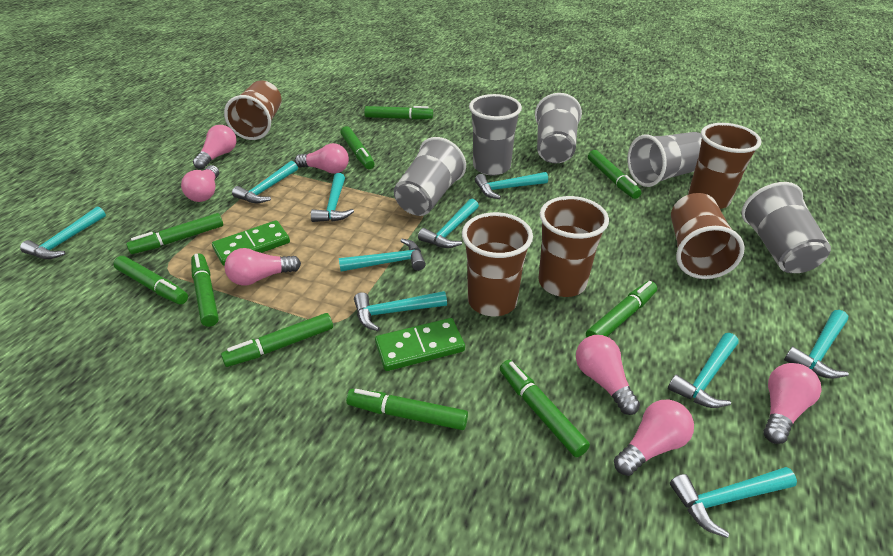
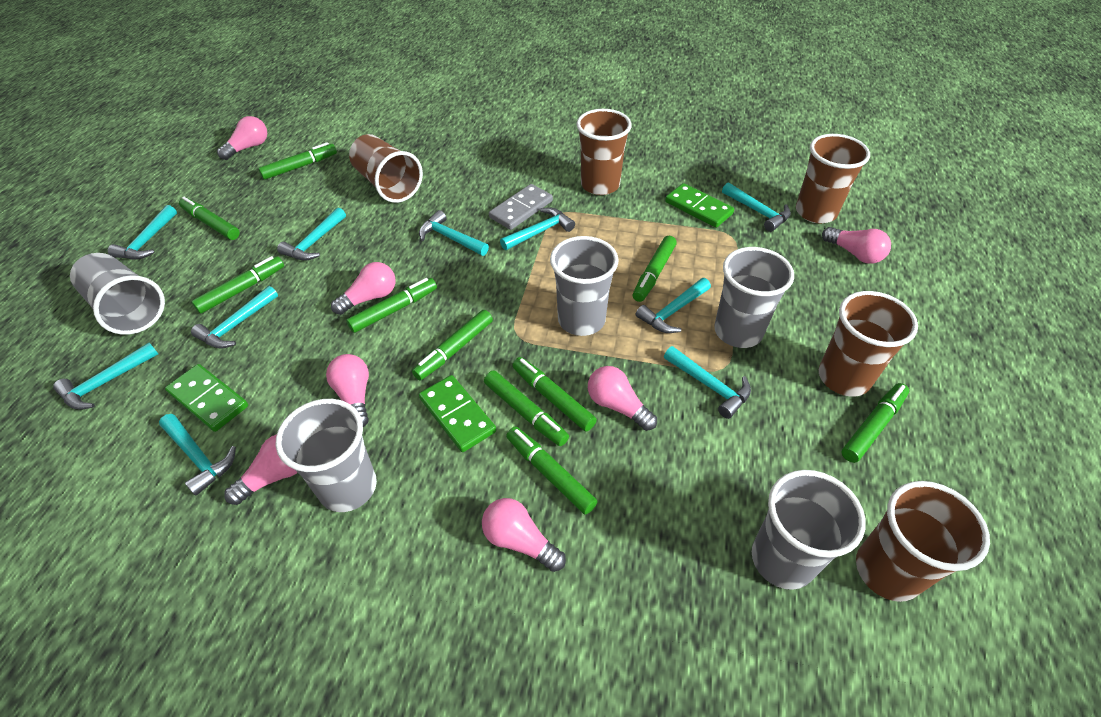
green domino: [212,220,290,266] [375,318,465,371] = 2 -> [165,364,248,432] [419,375,496,452] [665,183,734,228] = 3
grey domino: none = 0 -> [489,184,553,230] = 1

